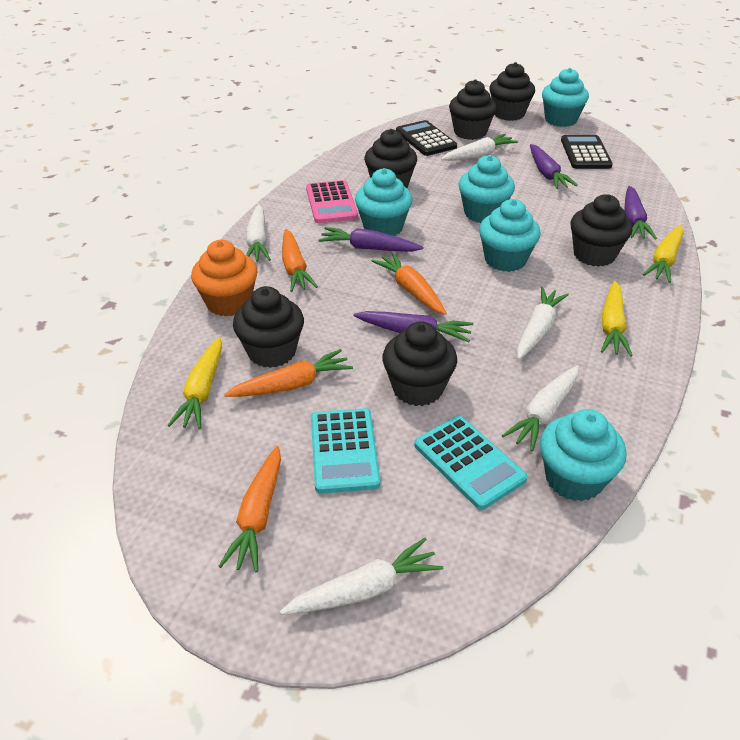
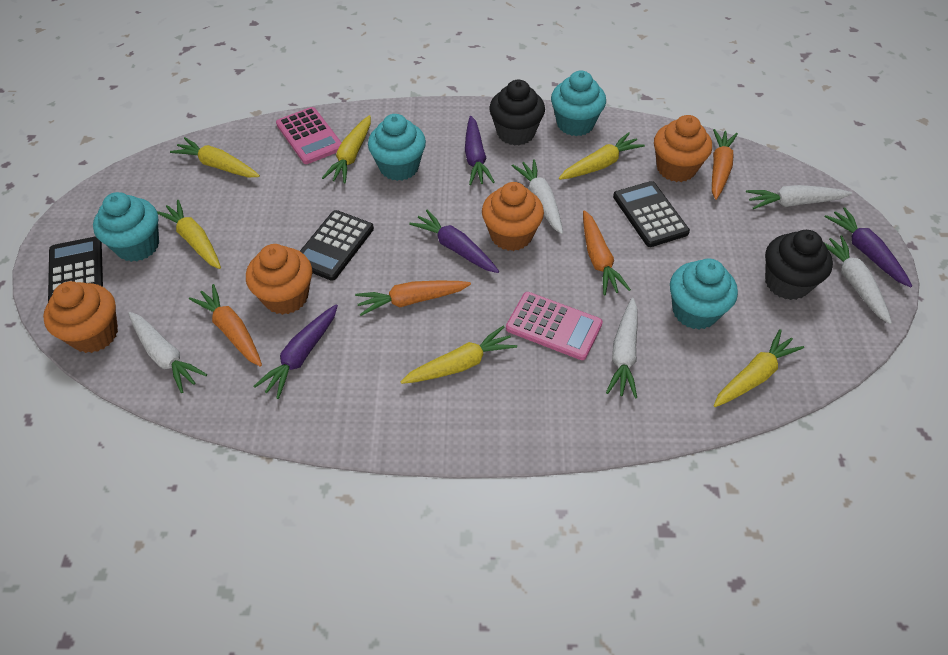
black calculator: [396,120,457,156] [561,135,613,169] = 2 -> [48,236,103,302] [300,210,374,281] [613,181,690,247] = 3
black cupcake: [233,286,304,368] [364,129,417,188] [382,321,457,406] [449,79,497,140] [489,62,535,121] [570,194,632,267] = 6 -> [489,80,545,146] [765,230,833,300] = 2
orange cupcake: [191,240,257,316] = 1 -> [43,281,118,353] [246,244,312,315] [482,182,544,251] [654,115,712,182] = 4
pink calculator: [306,180,358,223] = 1 -> [276,107,342,164] [506,292,603,360] = 2
turquoise calculator: [311,408,380,494] [414,416,528,510] = 2 -> none = 0
turquoise cupcake: [355,168,412,236] [459,155,515,223] [479,199,541,272] [540,409,626,501] [542,68,589,127] = 5 -> [93,192,159,262] [368,114,426,181] [551,70,606,136] [670,258,738,330] = 4
yellow carrot: [168,337,222,429] [601,281,633,357] [643,225,684,283] = 3 -> [157,200,221,269] [170,137,260,177] [322,115,371,184] [400,326,517,384] [559,132,645,180] [714,329,804,407] = 6

